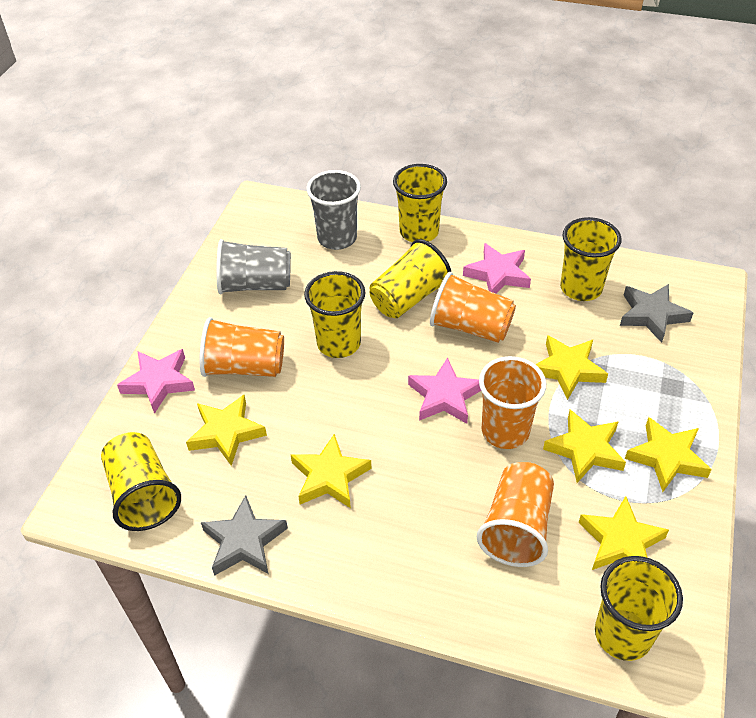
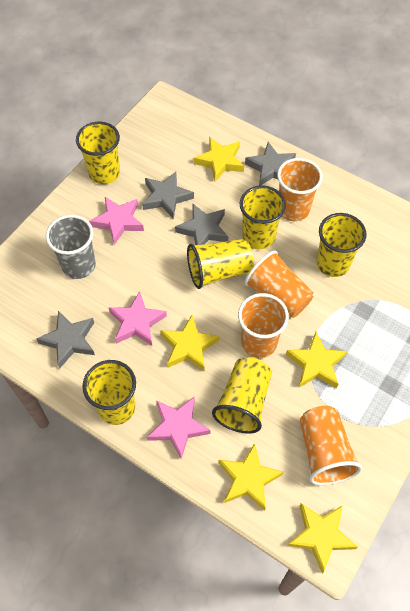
grey cup: [216,239,291,295] [306,170,361,250] = 2 -> [46,215,96,279] = 1
grey star: [201,495,288,576] [620,284,693,343] = 2 -> [36,311,95,368] [142,172,194,219] [175,203,228,245] [245,142,296,186] = 4
yellow star: [186,395,267,466] [291,434,372,508] [535,335,608,400] [543,410,626,483] [578,496,669,570] [625,417,712,492] = 6 -> [160,315,219,371] [194,137,244,182] [219,443,283,511] [286,332,347,388] [287,503,357,573] = 5

